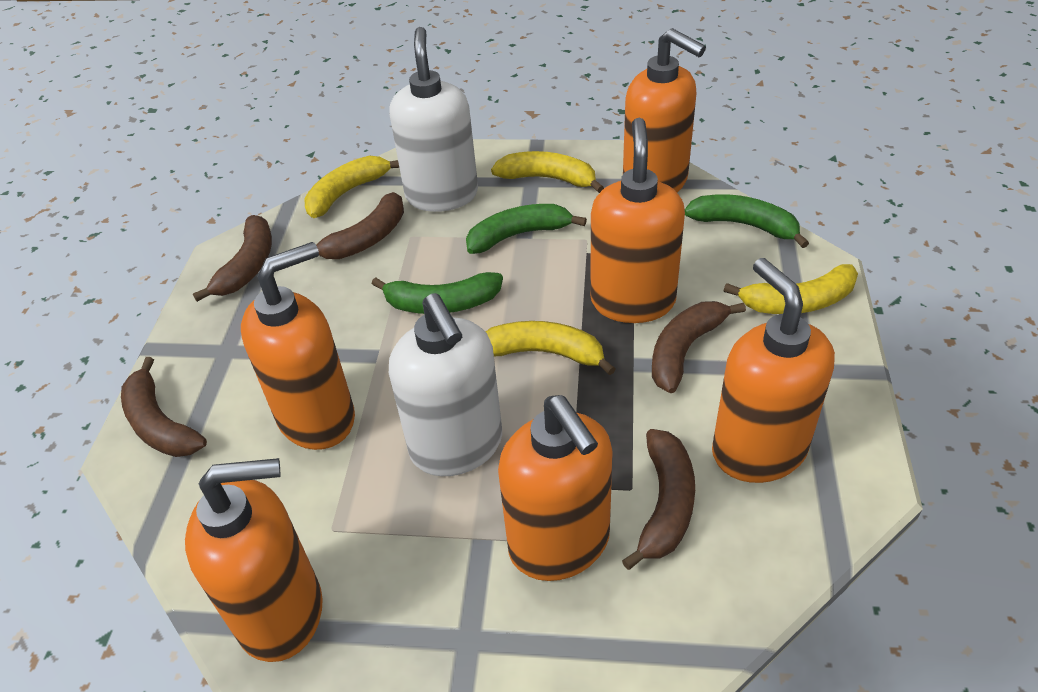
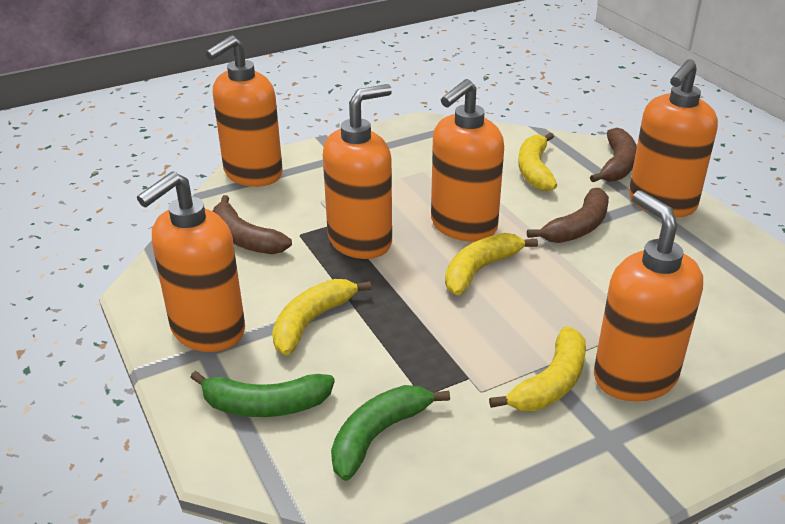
brown banana: [121,357,207,457] [193,215,272,302] [316,192,404,259] [622,429,695,570] [652,301,746,393] = 5 -> [213,195,292,254] [527,188,609,243] [590,128,637,182] = 3
green banana: [372,272,503,314] [466,204,587,254] [685,194,809,248] = 3 -> [190,371,335,417] [331,385,450,481] = 2
white soap dispenser: [389,27,478,212] [389,293,502,476] = 2 -> none = 0

